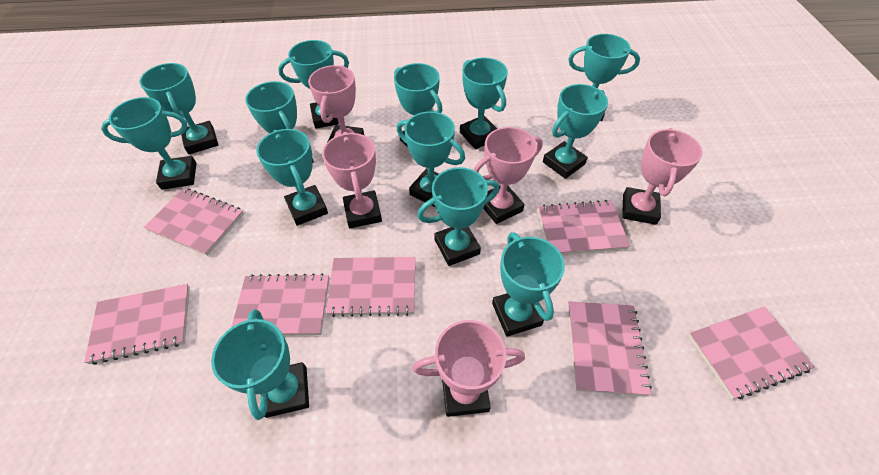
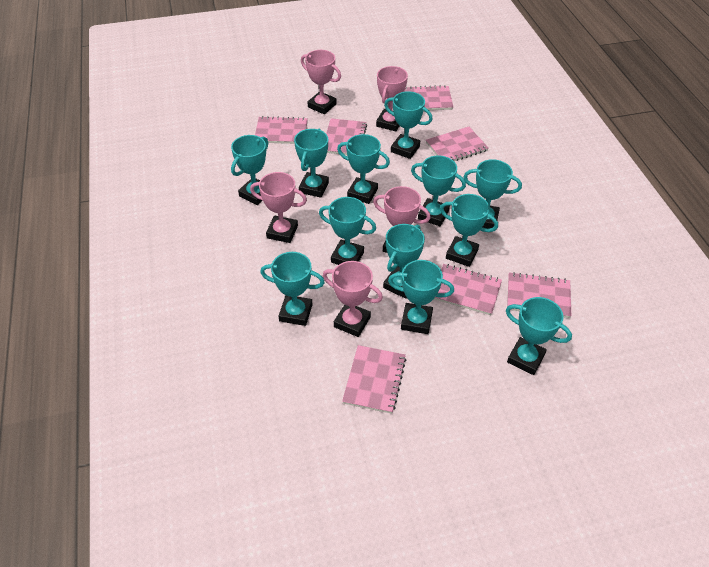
turquoise trophy: [101,97,197,190] [140,63,218,154] [211,309,309,420] [245,81,314,163] [256,129,328,226] [278,40,349,129] [394,63,443,147] [397,112,465,207] [417,167,499,266] [460,58,508,149] [492,232,565,337] [543,84,608,179] [568,34,640,121] = 13 -> [231,135,268,205] [260,252,325,326] [294,129,329,198] [319,197,376,265] [337,134,390,204] [383,224,425,299] [384,91,433,159] [388,260,454,334] [411,155,466,226] [440,194,498,267] [463,159,522,229] [506,297,572,375] = 12

